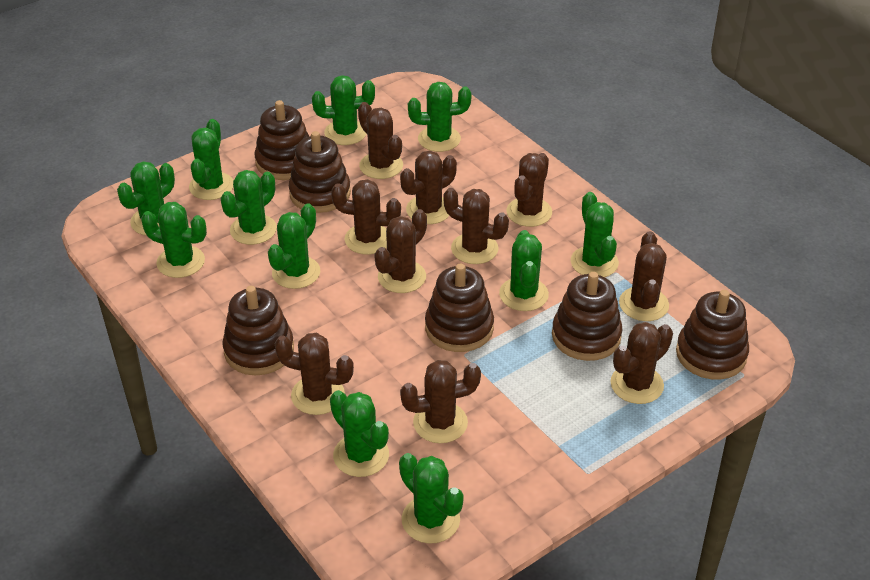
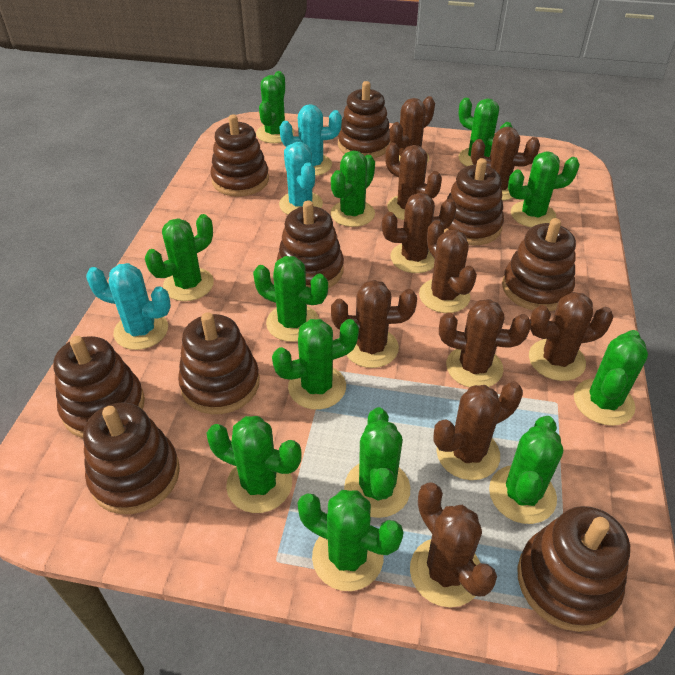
brown stacking toy: [222,286,294,375] [255,100,309,180] [289,131,351,213] [425,264,494,352] [552,272,622,361] [676,290,749,380] = 6 -> [53,336,145,438] [83,403,180,514] [178,312,260,414] [210,115,269,197] [277,201,344,288] [338,81,391,158] [444,158,504,245] [502,218,576,311] [517,506,630,632] = 9
green cactus: [117,161,175,236] [141,202,207,278] [189,119,234,200] [220,170,277,245] [268,204,320,289] [312,75,375,145] [330,390,389,477] [399,453,464,544] [408,82,471,152] [499,230,549,311] [571,192,619,277] = 11 -> [145,214,214,301] [207,416,302,513] [253,256,328,342] [256,71,294,143] [272,319,359,410] [297,490,403,591] [330,151,375,227] [344,407,411,518] [458,98,513,166] [489,416,563,524] [508,151,580,227] [574,330,648,426] = 12
turquoise cactus: none = 0 -> [86,263,171,350] [279,142,323,215] [280,104,342,176] = 3

